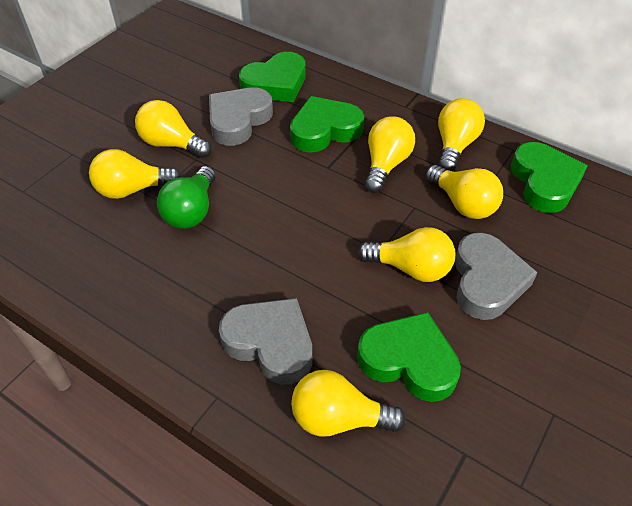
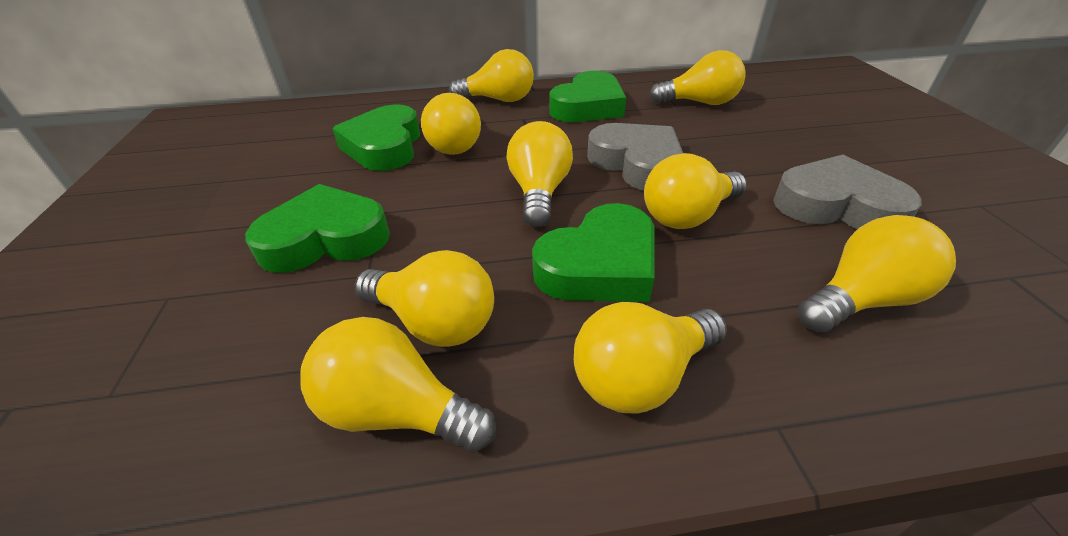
green light bulb: [157,166,216,229] = 1 -> none = 0
grey heart: [209,87,273,146] [219,298,312,385] [455,233,538,320] = 3 -> [587,123,683,191] [773,155,922,229] = 2
yellow light bulb: [89,149,181,199] [135,100,211,158] [291,370,406,437] [358,227,455,282] [365,116,415,193] [425,165,503,219] [438,98,485,171] = 7 -> [300,317,496,453] [355,250,494,347] [421,93,481,155] [449,49,534,102] [507,121,573,227] [574,302,727,413] [644,153,747,229] [649,50,746,105] [798,215,956,333] = 9

